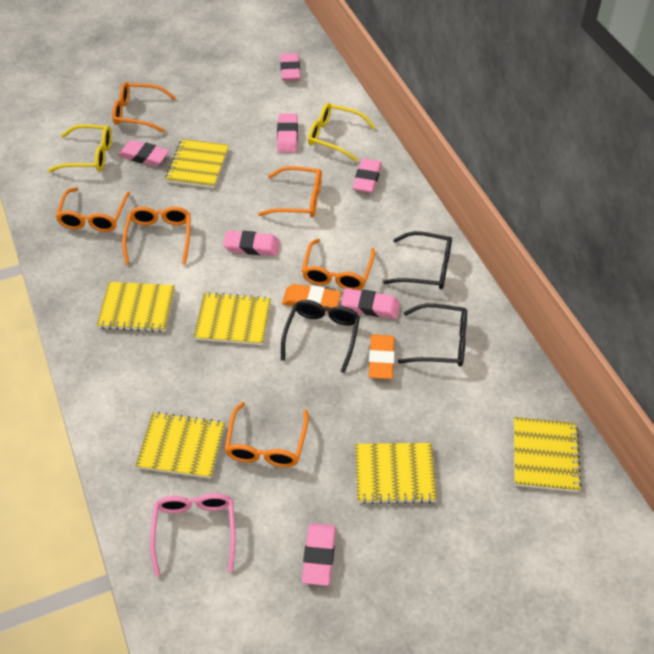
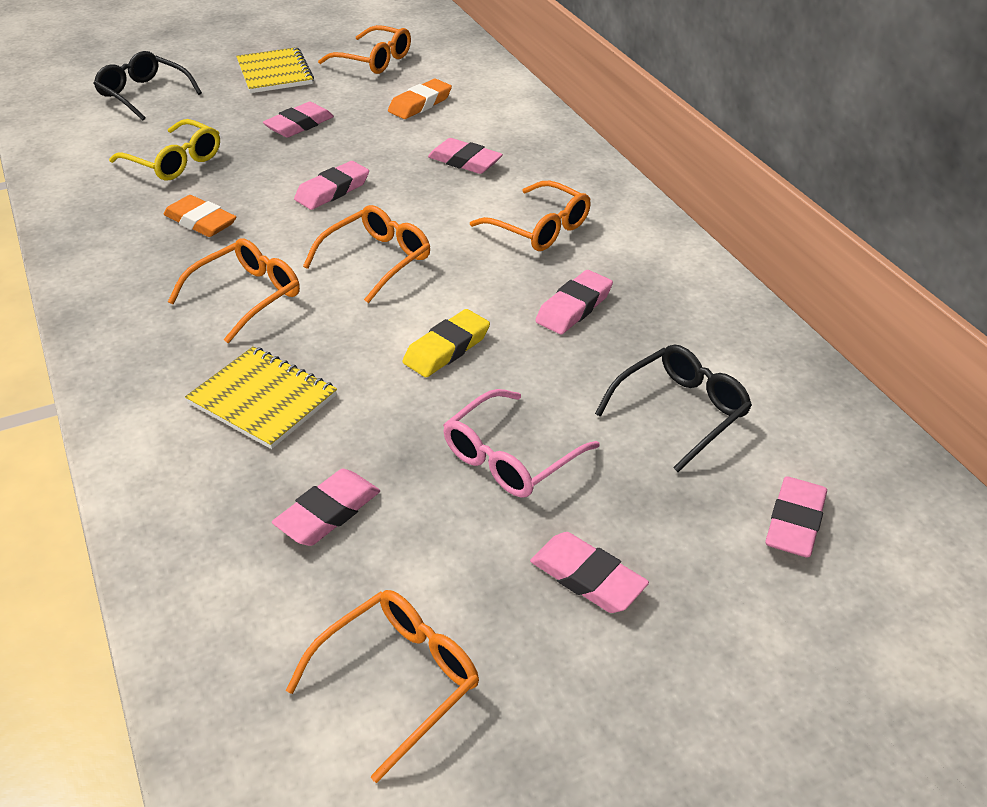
black glasses: [281,300,360,373] [383,231,452,289] [398,303,467,366] = 3 -> [93,51,202,120] [595,344,752,472] = 2
orange glasses: [55,187,130,232] [112,82,176,133] [122,207,191,264] [225,402,309,467] [258,166,322,217] [302,239,375,290] = 6 -> [168,238,300,343] [286,590,479,783] [303,205,430,303] [318,25,411,74] [470,181,591,251] = 5
yellow eraser: none = 0 -> [403,309,490,377] = 1
yellow glasses: [48,124,112,172] [308,103,376,161] = 2 -> [109,119,220,180] = 1
yellow notebook: [97,282,175,332] [135,412,225,479] [165,139,229,188] [194,292,271,345] [355,443,437,504] [514,417,582,492] = 6 -> [185,346,337,449] [236,47,314,93] = 2

